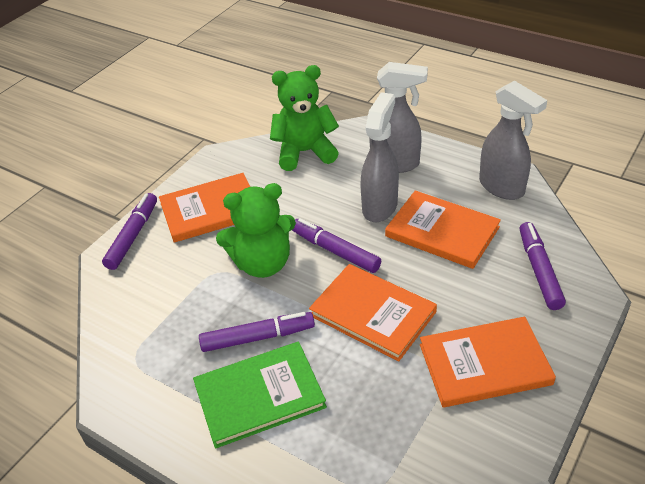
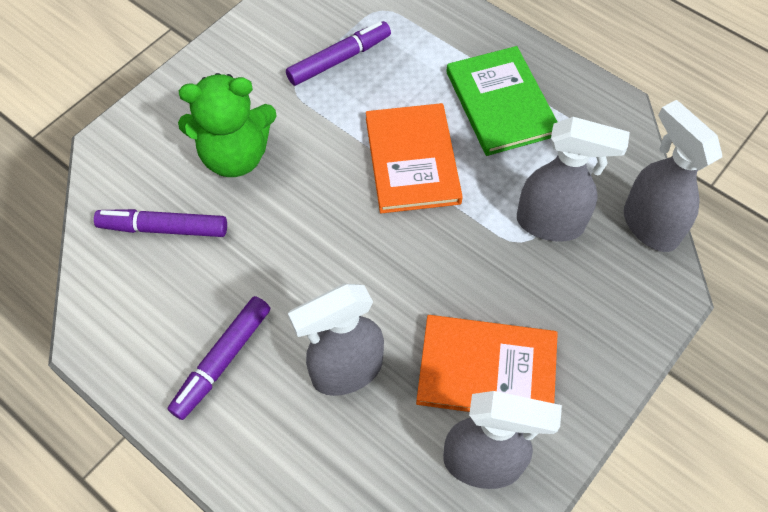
green teddy bear: [216,183,296,278] [270,65,339,171] = 2 -> [178,73,277,177] = 1
grey spray bottle: [360,92,399,222] [369,62,428,173] [479,81,547,200] = 3 -> [288,284,384,396] [443,391,562,489] [517,117,630,242] [624,100,722,252] = 4
orange book: [159,173,250,243] [309,264,437,361] [385,191,501,269] [420,317,556,407] = 4 -> [366,103,463,213] [416,315,558,412] = 2
purple marker: [102,193,157,270] [199,312,315,352] [292,218,381,273] [520,222,566,310] = 4 -> [94,209,227,237] [168,296,270,420] [286,21,391,86] = 3

